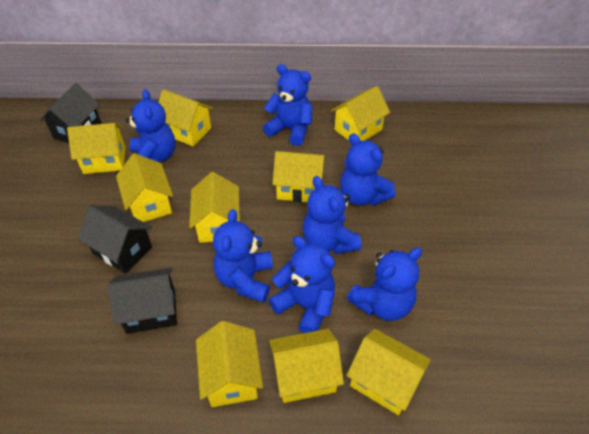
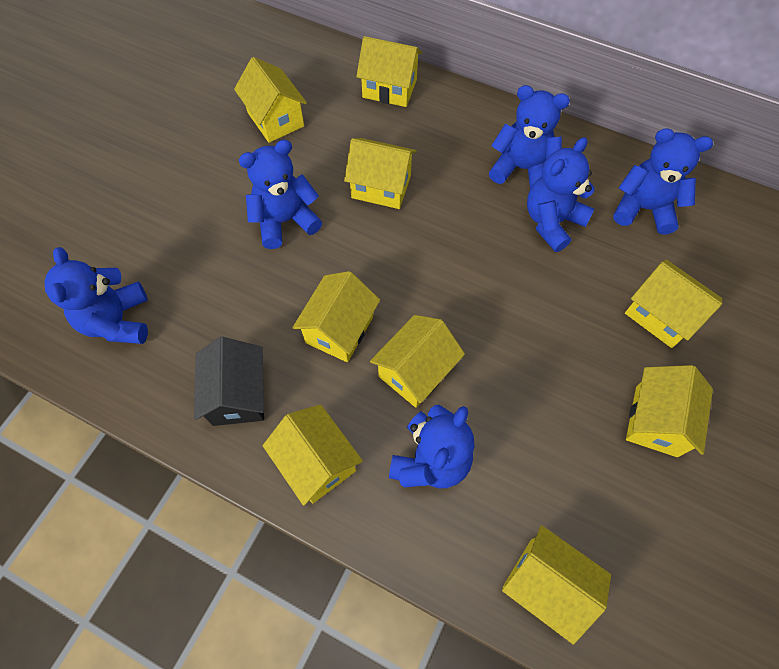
black house: [40,83,101,143] [78,205,152,274] [107,268,177,334] = 3 -> [194,337,264,426] = 1
blue teddy bear: [126,89,175,162] [213,209,273,303] [263,64,313,146] [269,236,335,333] [303,176,362,254] [340,133,395,206] [347,247,422,321] = 7 -> [45,247,148,344] [239,140,322,249] [389,405,474,489] [489,85,570,189] [527,137,595,252] [613,128,713,234] = 6

